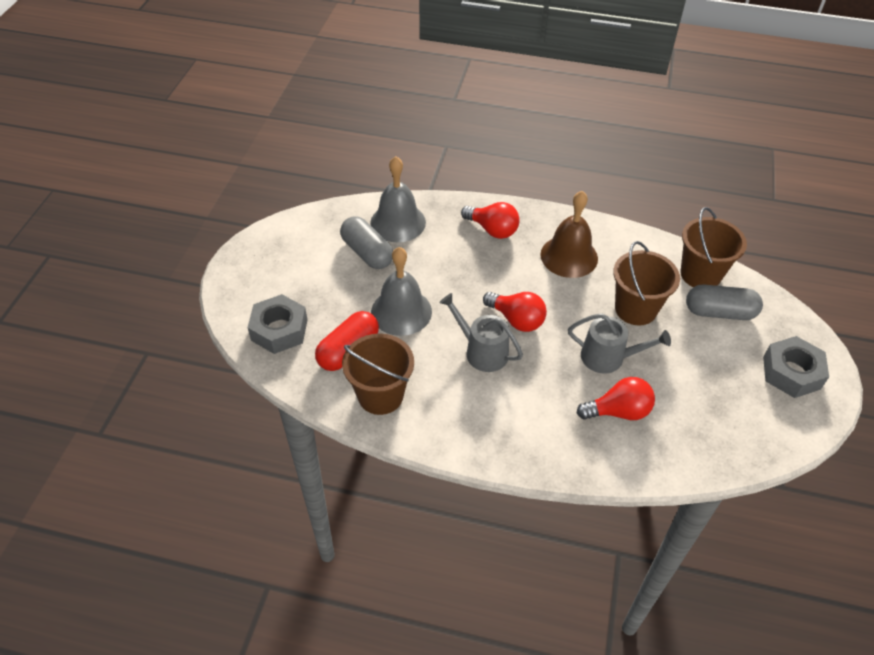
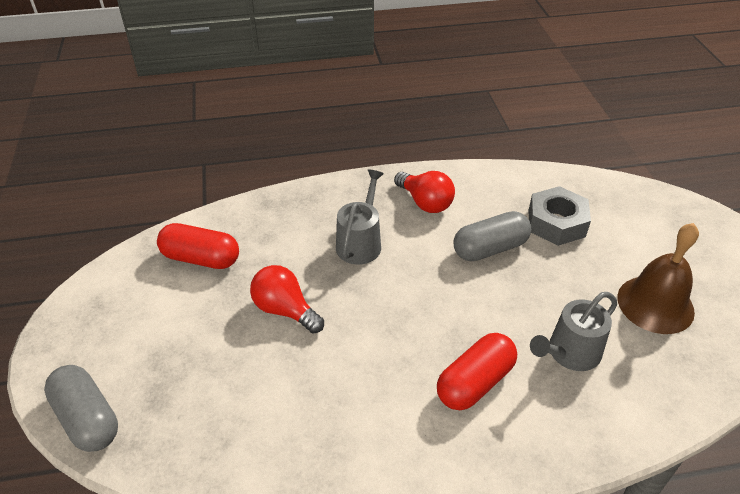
brown bucket: [342,334,414,415] [613,241,680,326] [681,207,747,287] = 3 -> none = 0
grey bell: [370,156,426,242] [371,247,432,336] = 2 -> none = 0
grey nut: [247,294,307,354] [763,336,829,398] = 2 -> [529,186,591,246] = 1
red capsule: [315,311,379,371] = 1 -> [157,223,239,269] [437,333,517,410] = 2
red light bulb: [461,202,520,239] [483,292,547,332] [577,377,655,420] = 3 -> [250,265,324,333] [394,171,455,213] = 2

